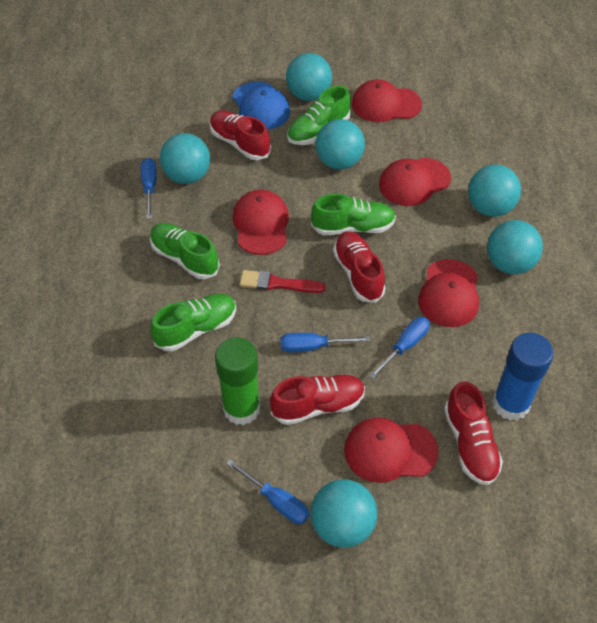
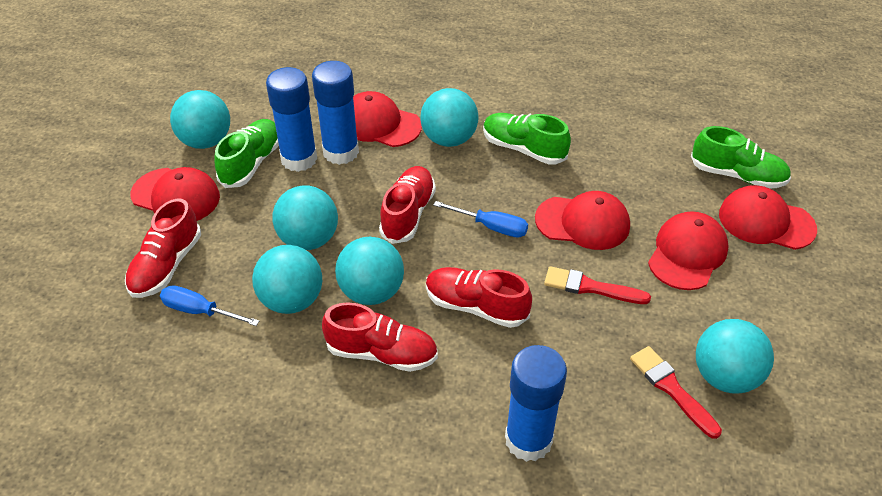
blue cap: [232,81,290,130] = 1 -> none = 0
blue glue stick: [492,333,554,421] = 1 -> [266,67,317,172] [312,61,359,165] [505,345,567,462] = 3
blue screwdriver: [141,158,157,219] [226,459,309,524] [281,333,370,352] [369,317,430,379] = 4 -> [160,285,259,326] [434,201,528,238] = 2
green glue stick: [215,337,260,425] = 1 -> none = 0
green shoe: [150,223,220,279] [150,294,236,351] [287,86,351,145] [311,194,396,235] = 4 -> [214,119,279,188] [483,113,571,165] [691,126,791,188] = 3
red brush: [240,270,326,293] = 1 -> [544,266,651,304] [630,346,722,439] = 2

